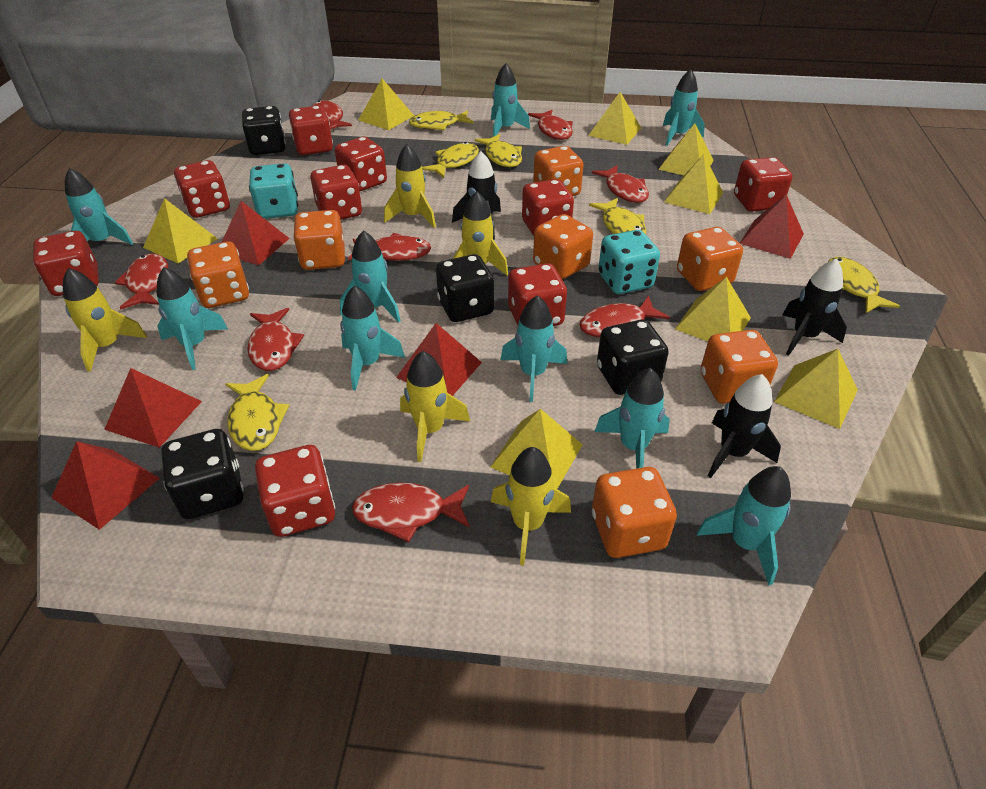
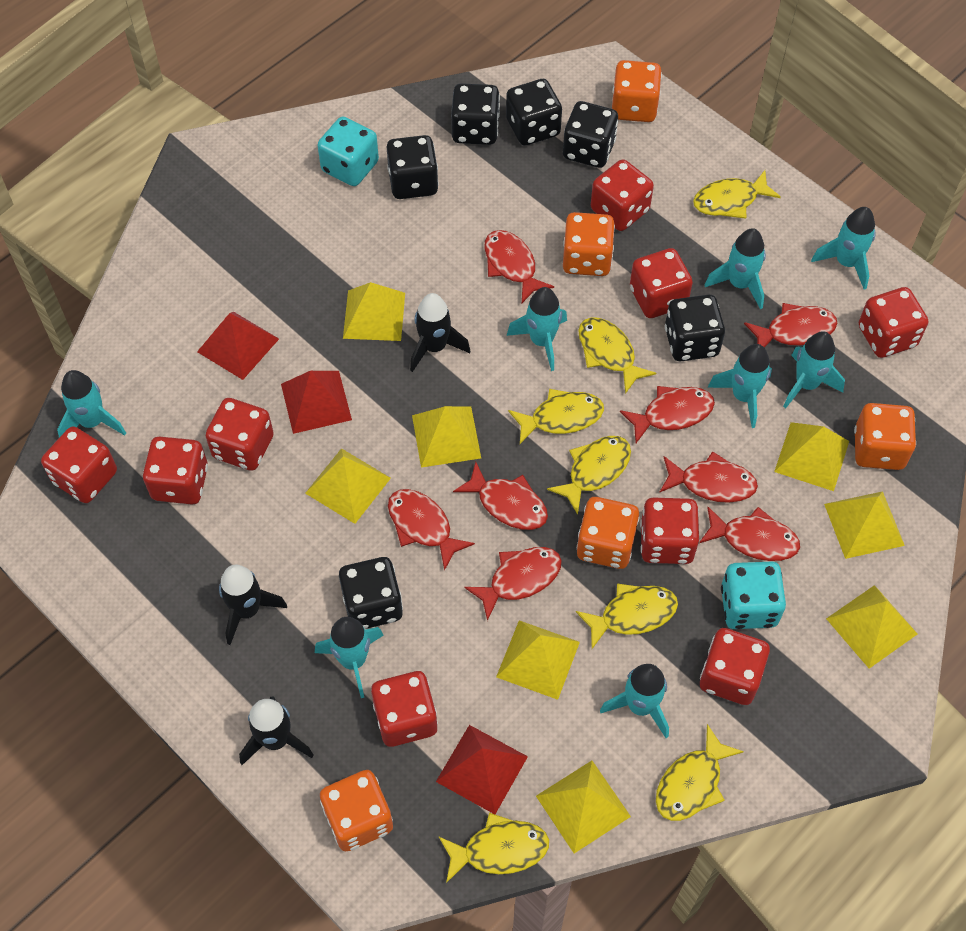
black dice: [161,429,244,519] [242,106,286,155] [436,254,494,322] [597,320,669,395] = 4 -> [339,557,403,629] [387,135,439,199] [451,83,500,145] [506,79,562,146] [563,101,618,168] [665,295,725,361] = 6
orange dice: [187,241,249,308] [293,210,345,270] [533,146,583,196] [533,214,593,279] [592,467,677,558] [677,227,743,291] [701,330,778,404] = 7 -> [320,770,393,851] [563,212,615,276] [577,497,640,569] [612,60,662,122] [854,403,916,470] = 5
red pyramid: [51,441,160,530] [104,368,202,448] [222,201,290,265] [396,323,482,396] [739,194,804,259] = 5 -> [197,312,279,380] [281,371,352,434] [436,725,528,814] = 3
turquoise rocket: [65,168,133,245] [157,267,228,370] [340,230,401,323] [340,285,405,391] [491,63,530,137] [501,295,567,402] [594,368,670,469] [663,69,705,146] [697,466,791,585] = 9 -> [57,370,126,438] [315,617,384,698] [507,287,567,371] [600,664,669,738] [705,228,766,309] [708,344,772,428] [783,331,845,408] [811,207,876,290] = 8
yellow fish: [225,374,290,451] [409,110,474,130] [422,142,479,178] [475,134,522,167] [589,198,646,234] [828,257,900,313] = 6 -> [439,813,549,883] [508,389,604,444] [547,436,631,515] [576,583,678,649] [578,317,656,394] [656,724,744,821] [693,170,781,219] = 7
yellow rocket: [63,268,147,372] [384,144,436,228] [400,351,470,462] [453,191,508,275] [491,447,571,565] = 5 -> none = 0

